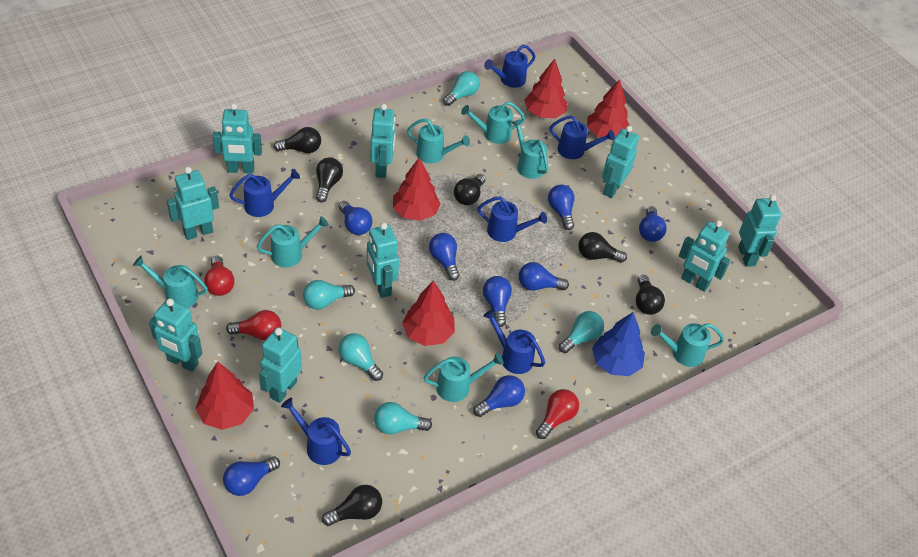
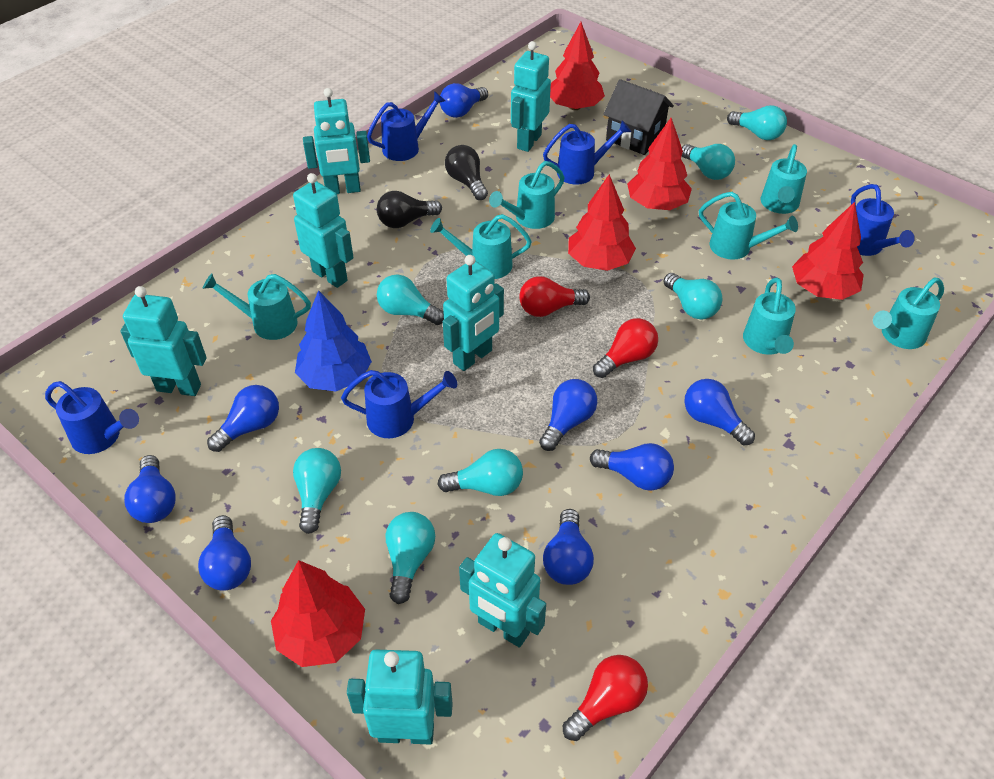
black house: none = 0 -> [603,79,674,155] = 1
black light bulb: [274,127,321,153] [316,157,343,202] [322,485,382,526] [454,174,486,205] [579,232,627,263] [636,275,665,315] = 6 -> [377,191,442,228] [445,145,488,200] = 2
blue watering can: [229,169,300,217] [281,398,351,465] [478,196,547,242] [483,309,545,374] [484,45,536,88] [550,115,615,159] = 6 -> [45,381,139,454] [341,370,457,438] [367,91,445,161] [543,120,631,185] [851,184,915,256] = 5
turquoise light bulb: [303,280,355,309] [338,333,383,381] [374,402,432,434] [443,71,480,106] [559,311,604,353] = 5 -> [293,448,341,534] [377,275,444,325] [385,512,435,604] [437,449,523,496] [663,273,722,320] [682,144,735,180] [727,105,787,140] = 7
turquoise robot: [149,298,203,372] [167,167,219,240] [212,103,262,174] [259,327,302,403] [367,223,399,298] [370,104,395,178] [602,126,639,198] [679,220,731,292] [738,195,782,267] = 9 -> [120,286,207,396] [293,173,354,288] [303,88,370,194] [347,650,453,745] [443,255,504,371] [459,533,546,647] [511,41,551,152] = 7

